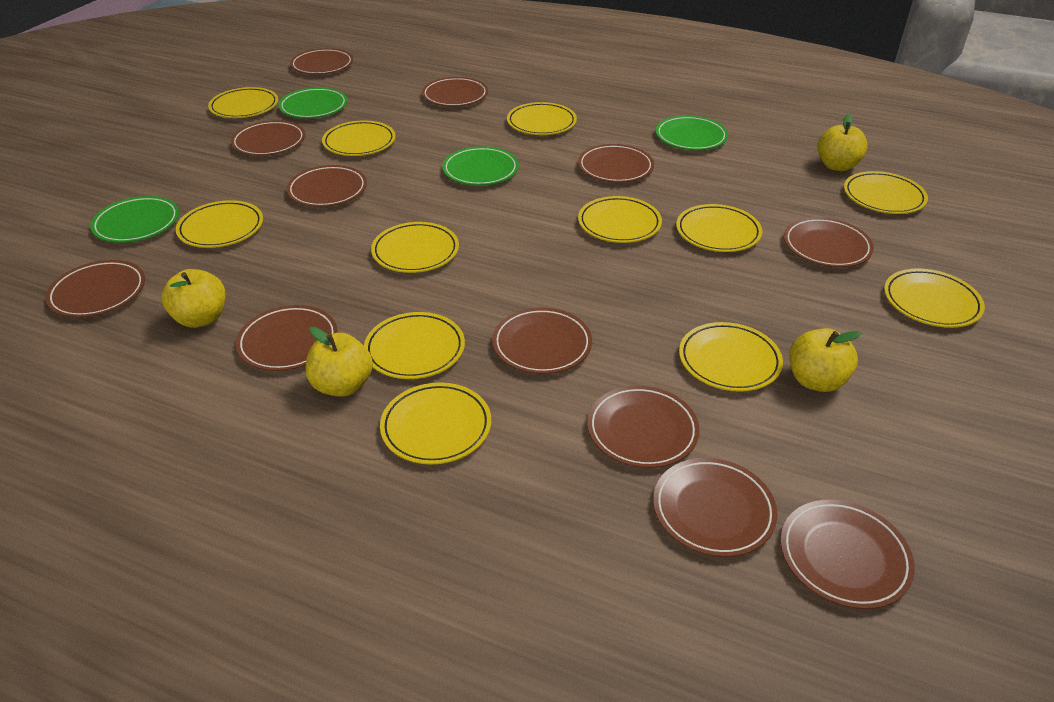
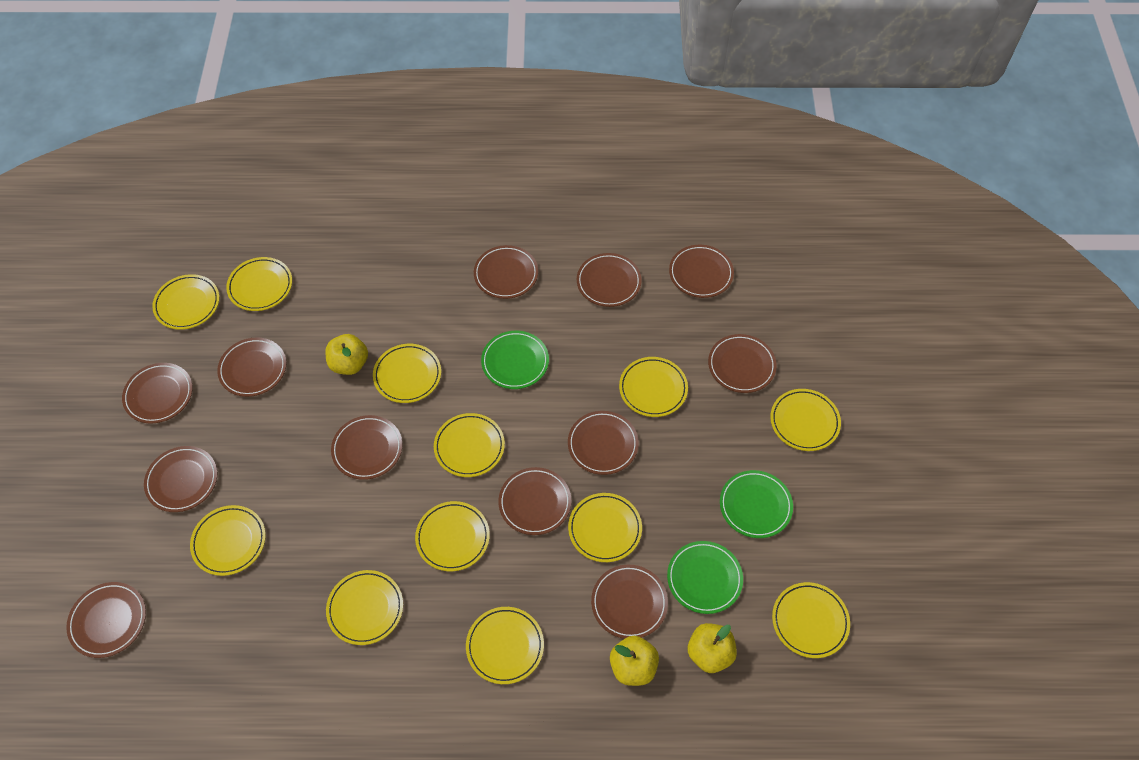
green plate: [90,196,179,243] [278,87,347,118] [442,146,519,186] [656,115,728,150] = 4 -> [481,331,549,389] [667,541,743,614] [720,470,793,538] = 3
yellow apple: [162,269,225,328] [306,327,373,397] [789,328,861,392] [817,114,868,171] = 4 -> [325,334,368,375] [610,636,659,686] [688,623,737,673] = 3

